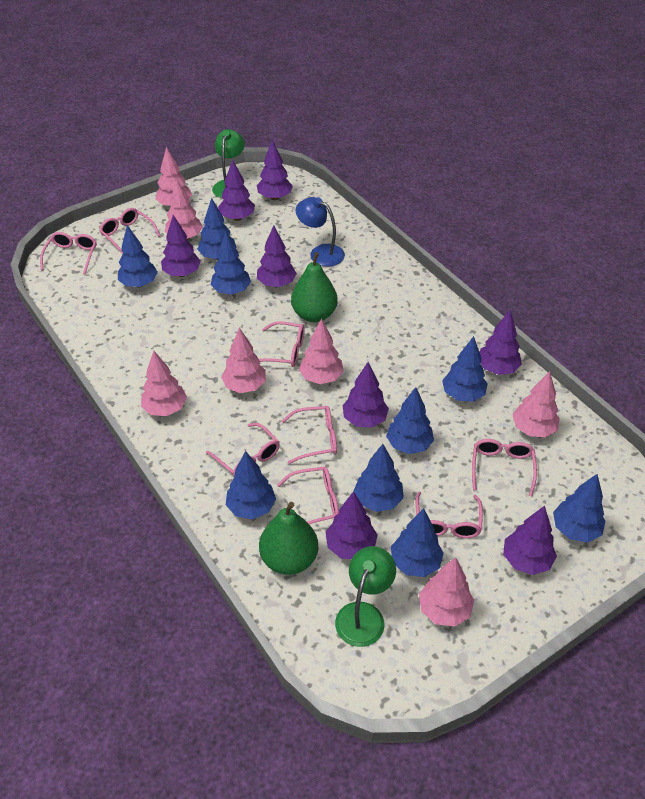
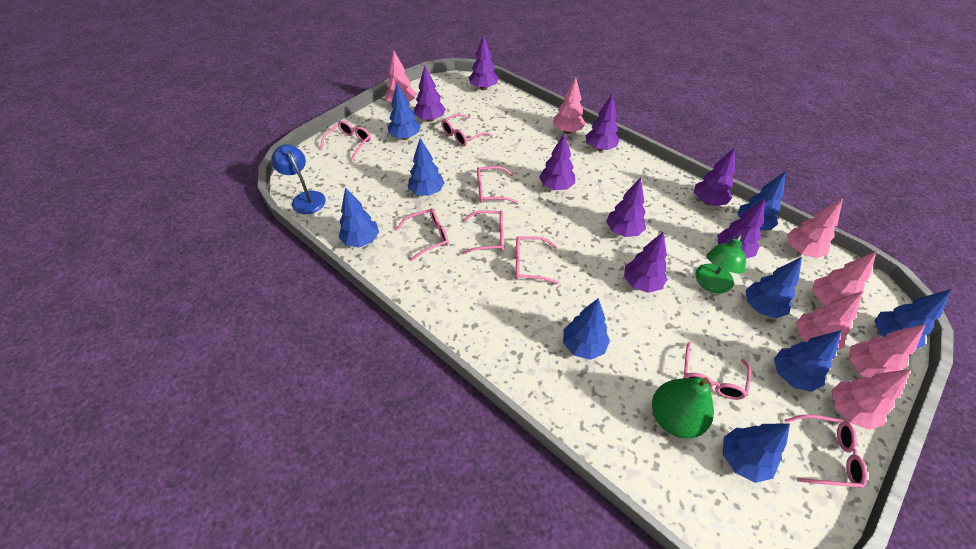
green lamp: [212,129,245,198] [335,546,396,647] = 2 -> [695,234,746,293] = 1
green pear: [259,502,318,575] [291,252,338,322] = 2 -> [652,377,714,438] = 1

